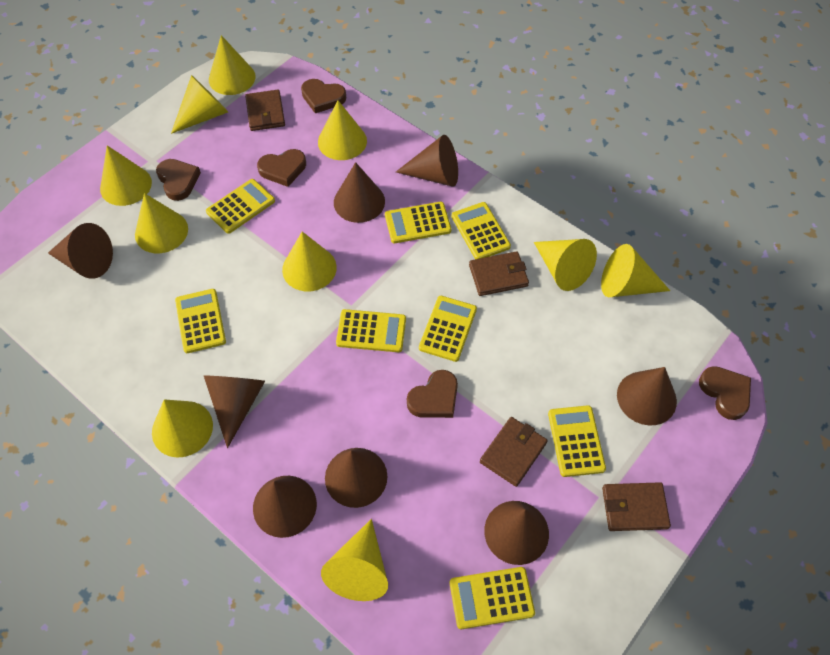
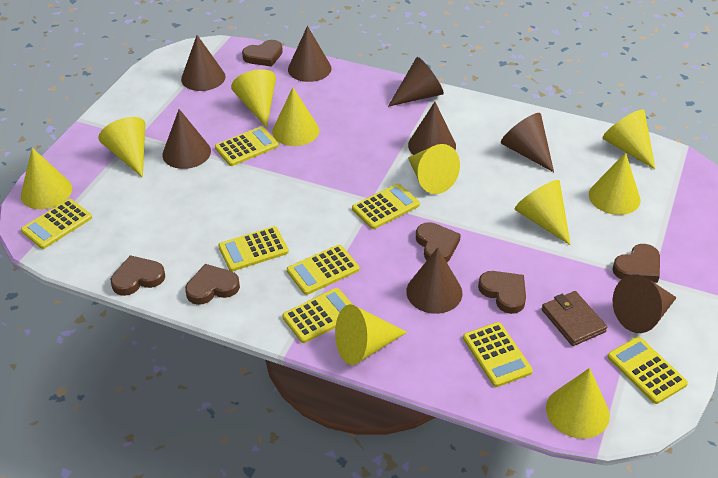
brown heart: [156,159,201,201] [257,149,306,187] [301,79,346,113] [407,370,458,418] [699,366,751,420] = 5 -> [111,255,165,296] [185,264,240,305] [242,40,283,67] [416,222,461,262] [478,271,526,314] [612,244,660,283] = 6
brown wallet: [245,90,285,131] [469,251,529,296] [480,417,548,487] [602,482,671,531] = 4 -> [542,291,607,346] = 1

